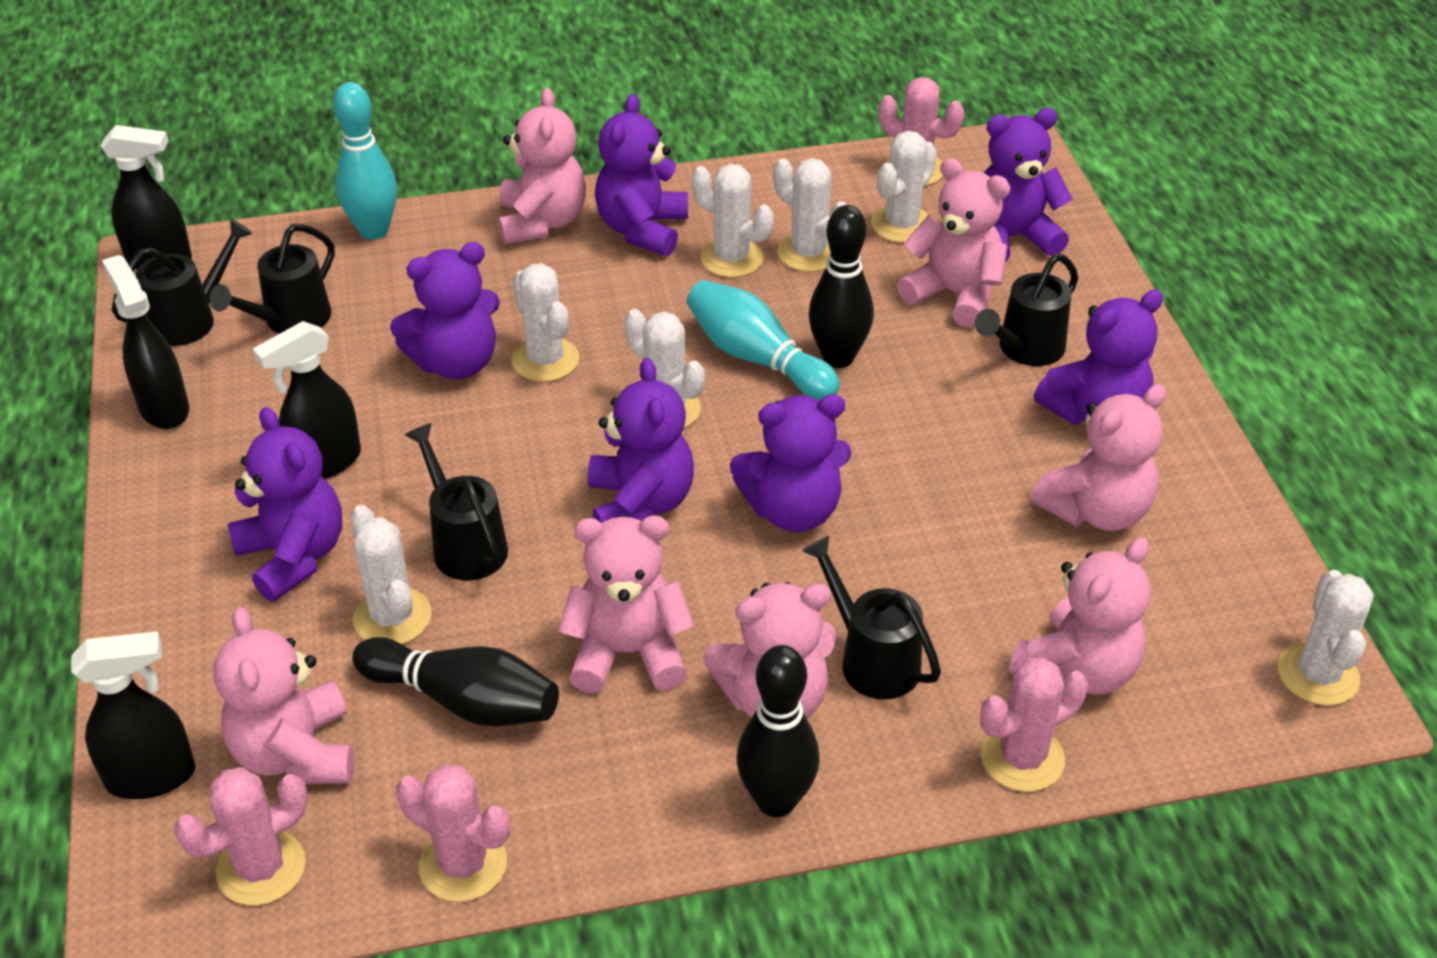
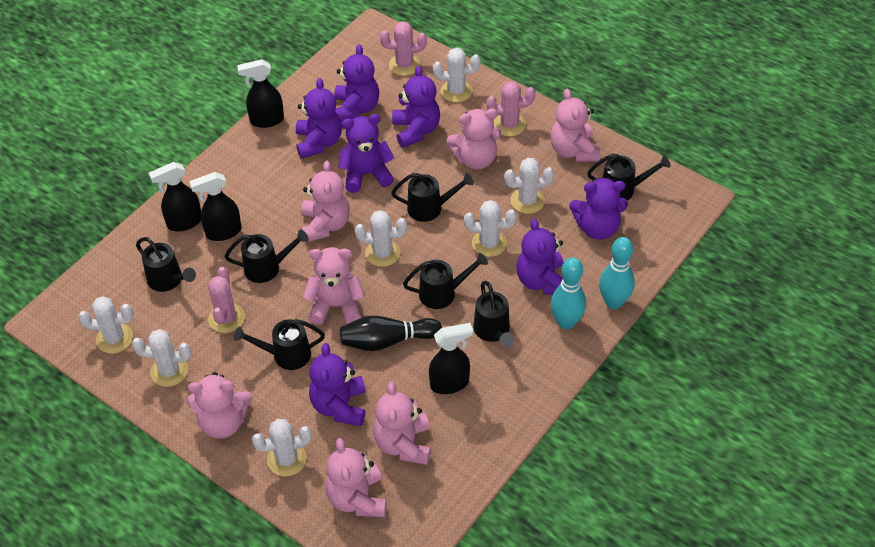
black bowling pin: [352,637,559,727] [737,645,820,817] [808,205,874,368] = 3 -> [340,316,442,351] = 1
black watering can: [112,219,253,346] [209,224,335,334] [405,423,508,580] [802,536,941,699] [975,254,1078,366] = 5 -> [136,237,196,292] [224,230,309,283] [234,319,325,370] [391,173,474,222] [403,253,488,309] [473,281,514,347] [587,153,670,200] = 7
pink cactus: [174,767,308,905] [396,764,510,902] [878,77,965,186] [980,657,1088,792] = 4 -> [208,267,245,333] [380,21,427,76] [486,81,535,136] = 3

